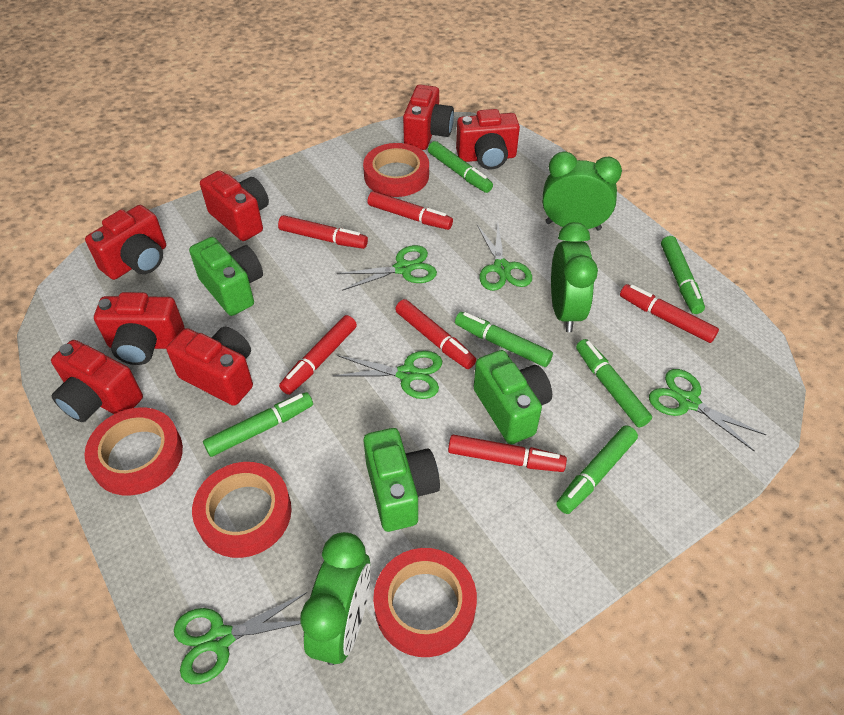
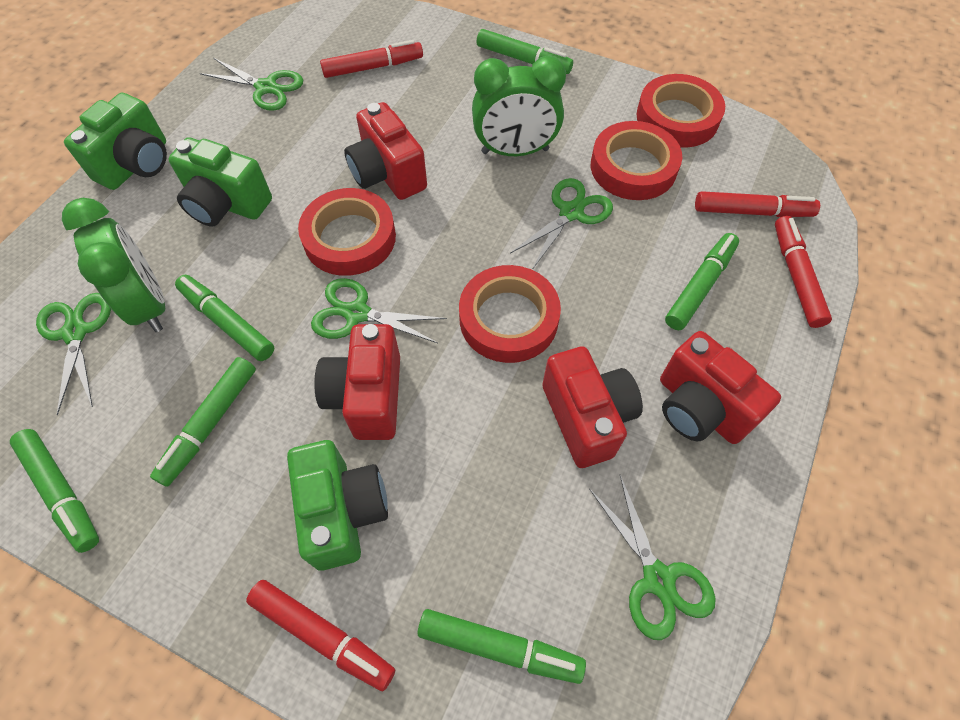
green clock: [300,532,371,665] [542,151,622,231] [551,222,598,332] = 3 -> [62,198,165,332] [472,56,566,156] = 2
red camera: [51,340,143,422] [85,205,166,280] [94,292,185,365] [166,327,253,406] [200,170,269,241] [403,84,454,150] [456,109,520,170] = 7 -> [314,324,400,440] [344,102,427,200] [542,346,643,468] [660,331,781,444] = 4
red marker: [278,215,368,249] [279,315,357,395] [368,191,453,230] [395,299,476,369] [448,435,567,472] [620,284,719,343] = 6 -> [246,580,395,691] [320,40,423,78] [695,191,820,217] [775,216,832,328] = 4

